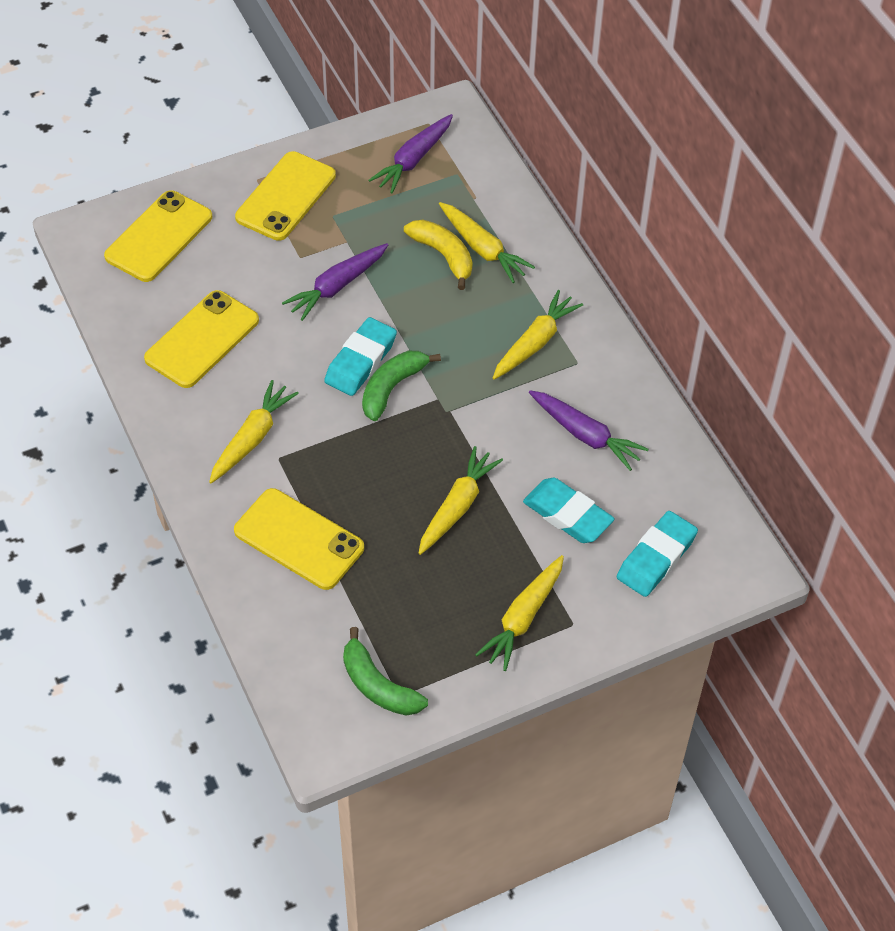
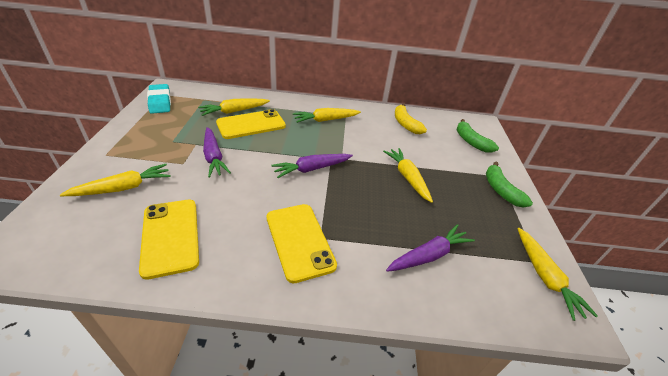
turquoise eraser: [324,317,397,396] [523,478,614,543] [617,511,698,597] = 3 -> [147,84,171,114] = 1
yellow phone: [104,190,212,282] [144,290,259,388] [234,488,364,590] [235,151,336,241] = 4 -> [139,200,199,280] [216,109,286,139] [266,204,337,283] = 3

